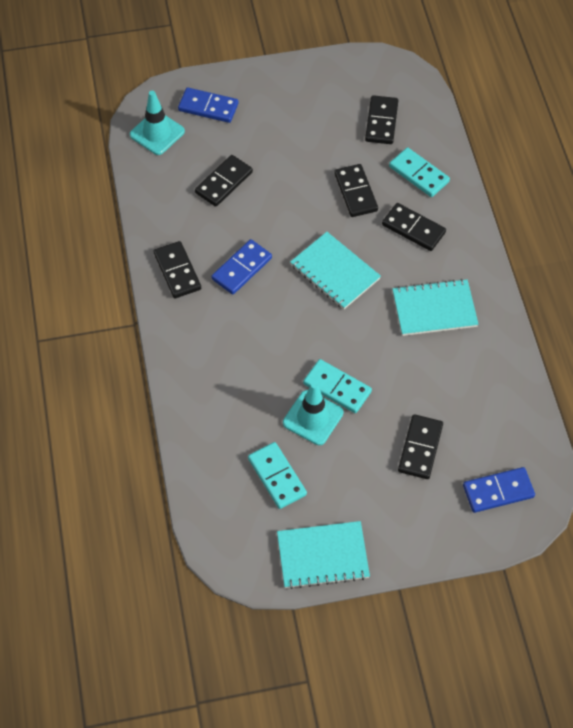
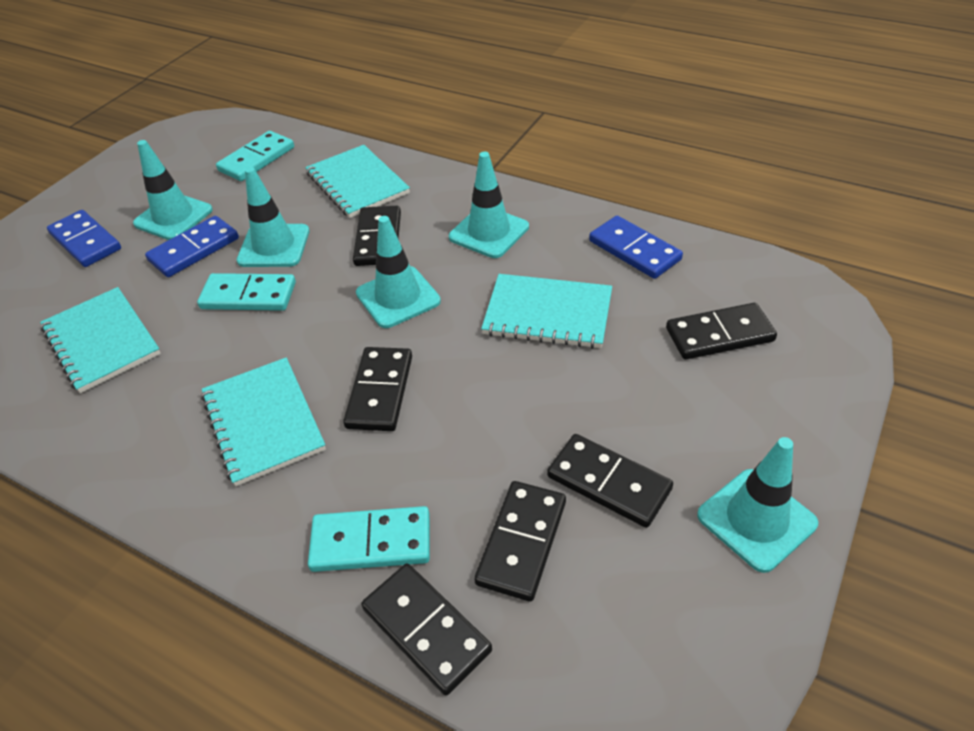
turquoise notebook: [277,521,370,589] [290,232,381,309] [393,279,479,336] = 3 -> [40,287,161,393] [201,357,326,486] [305,145,410,218] [481,274,612,349] = 4
turquoise traffic cone: [130,91,185,155] [283,382,344,445] = 2 -> [133,140,213,240] [237,167,310,267] [356,216,441,328] [449,152,529,258] [697,437,818,573] = 5

